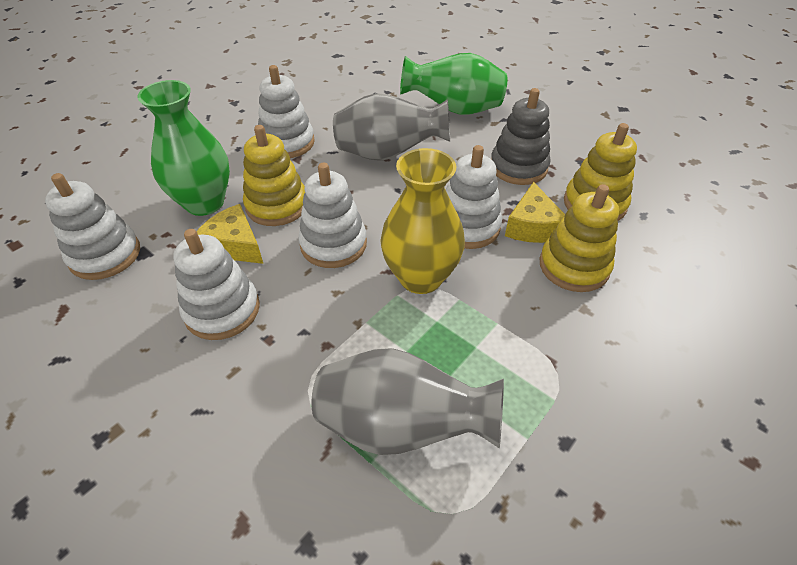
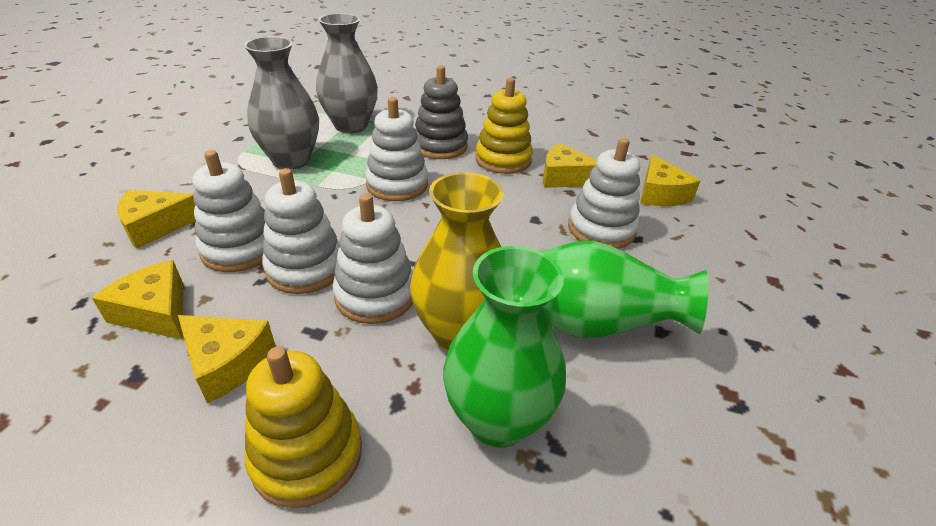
yellow cheese: [197,204,263,264] [505,182,565,243] = 2 -> [92,260,183,340] [117,190,196,249] [178,315,275,403] [543,143,597,188] [640,155,701,206] = 5
yellow stacking toy: [243,125,305,226] [540,184,619,292] [564,123,637,221] = 3 -> [245,347,362,508] [475,77,533,174] = 2

